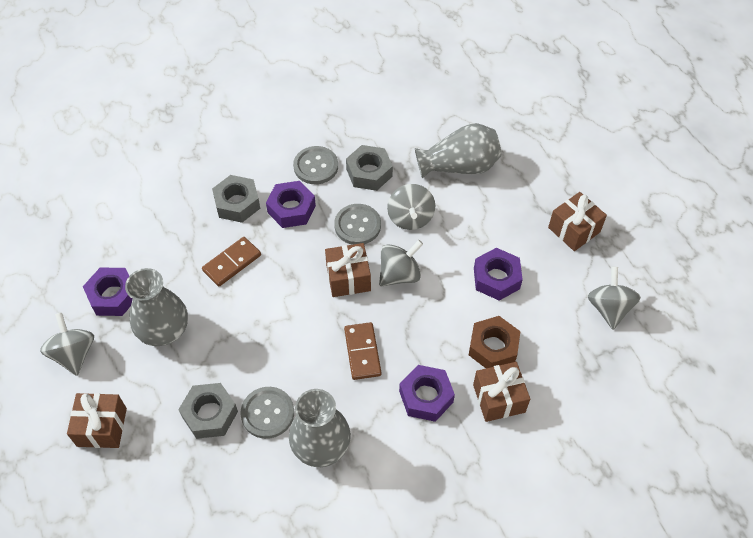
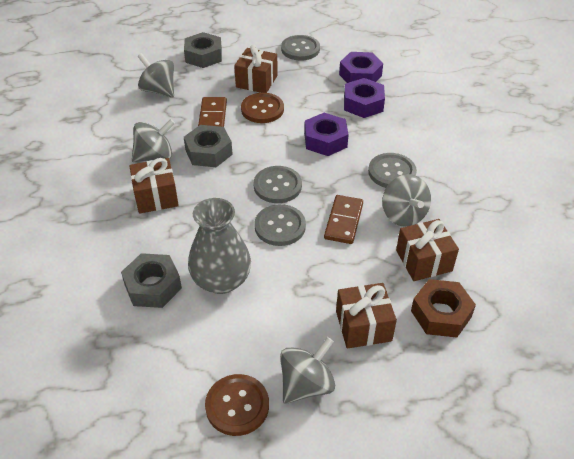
brown button: none = 0 -> [205,374,269,436] [241,93,284,123] = 2
grey button: [240,387,294,439] [293,146,338,184] [334,204,381,245] = 3 -> [254,166,302,203] [254,204,306,246] [281,35,320,60] [368,153,417,188] = 4
grey vase: [125,268,188,346] [289,389,351,467] [415,123,501,179] = 3 -> [188,198,251,294] = 1
purple nut: [83,267,133,316] [266,181,316,228] [399,365,455,422] [474,248,523,301] = 4 -> [304,113,349,156] [339,52,383,83] [344,78,385,118] = 3

